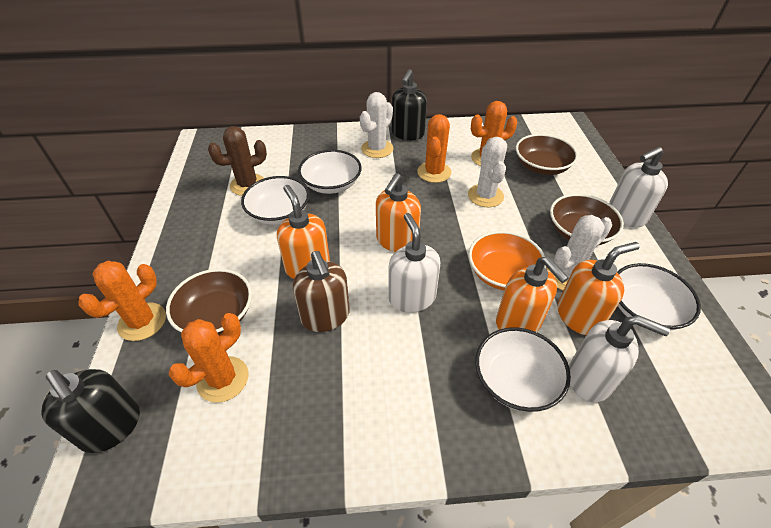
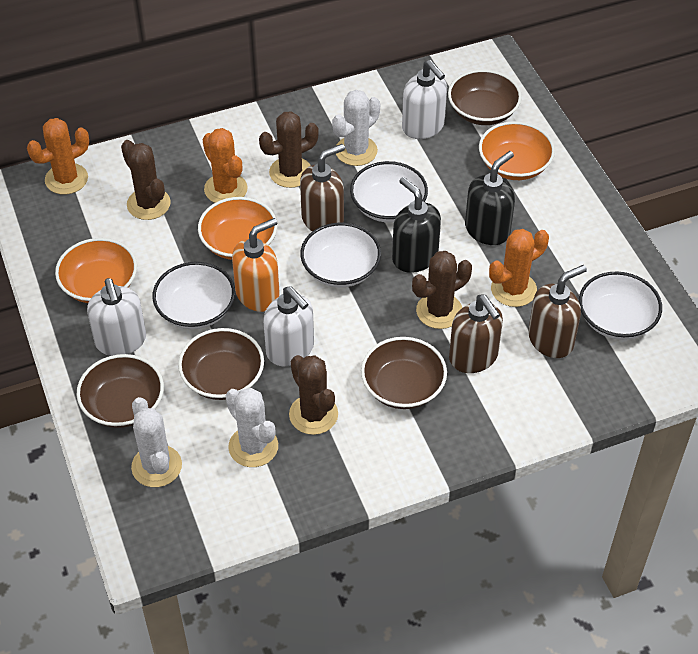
brown bowl: [166,269,252,335] [516,134,578,175] [550,194,624,245] = 3 -> [77,354,164,428] [178,328,264,400] [361,337,447,409] [448,69,522,125] = 4
brown cactus: [208,126,267,196] = 1 -> [121,140,171,220] [259,111,319,188] [289,355,338,435] [412,251,472,329] = 4
brown soap dispenser: [293,251,350,332] = 1 -> [300,144,345,232] [449,295,503,373] [528,265,587,358] = 3
orange bowl: [469,231,546,290] = 1 -> [55,238,137,303] [198,197,277,260] [479,121,555,180] = 3
orange cactus: [78,261,166,341] [169,313,248,403] [417,114,451,183] [471,101,517,166] = 4 -> [27,118,89,195] [203,128,248,203] [489,229,549,307] = 3
orange soap dispenser: [277,185,330,279] [376,173,421,252] [496,257,569,332] [558,242,640,335] = 4 -> [232,218,280,312] = 1

